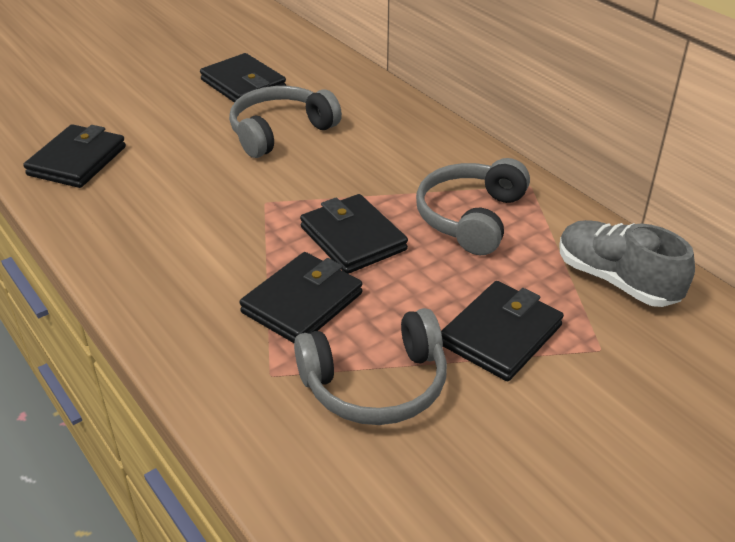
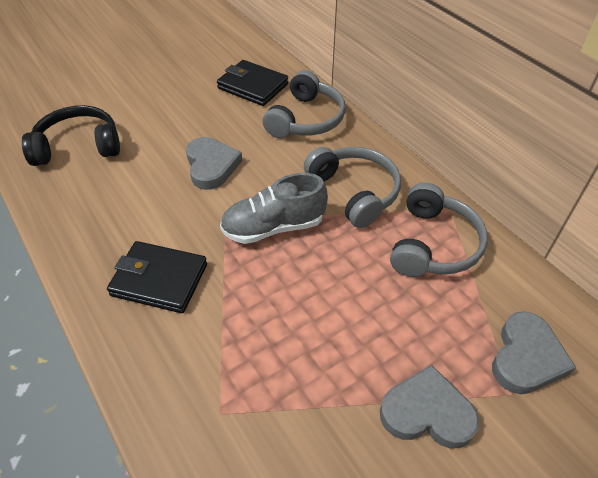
black headphones: none = 0 -> [22,105,120,166] = 1
black wallet: [23,124,126,188] [200,53,286,103] [239,252,362,343] [300,194,408,274] [441,281,564,381] = 5 -> [107,241,207,313] [217,60,288,106] = 2
grey heart: none = 0 -> [186,137,243,190] [380,365,480,449] [492,311,576,394] = 3

